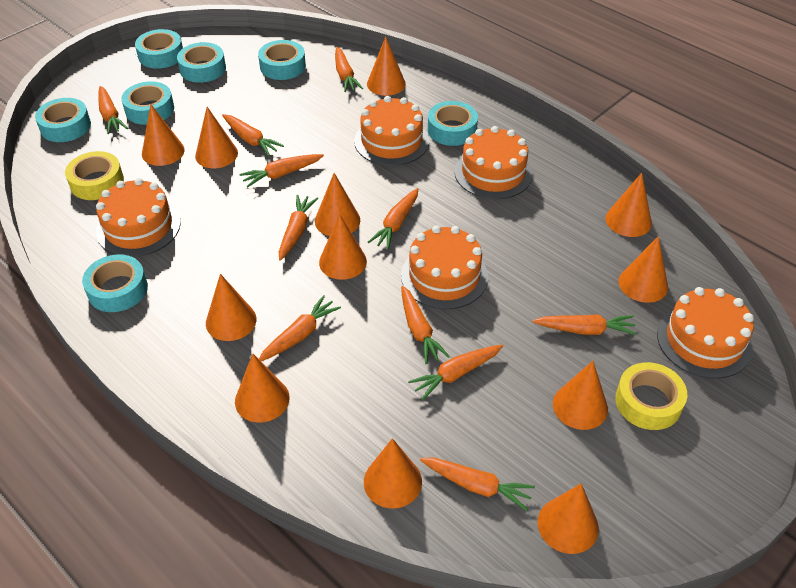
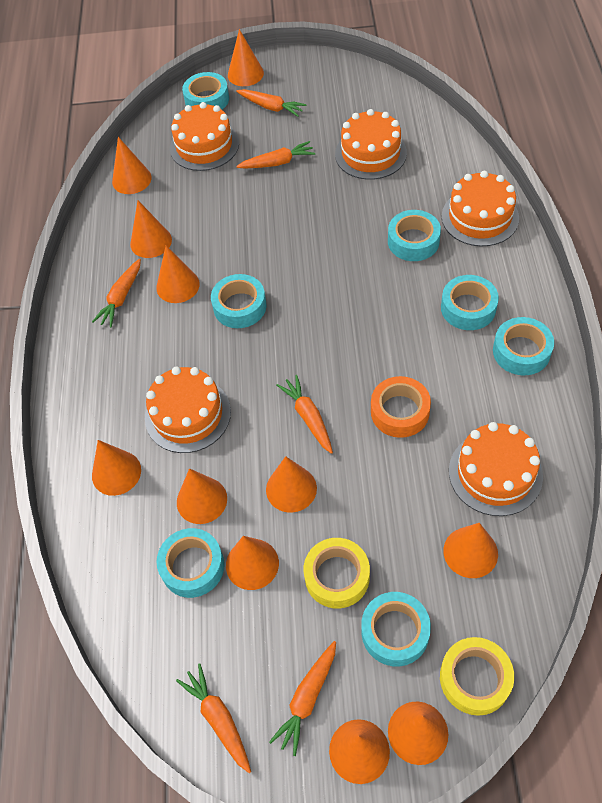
orange carrot: [98,86,128,134] [222,114,284,156] [239,154,324,188] [259,295,341,361] [279,195,318,261] [335,47,363,92] [368,188,418,250] [401,286,450,364] [408,345,503,400] [420,458,535,511] [532,315,637,335] = 11 -> [92,258,141,327] [176,663,251,773] [236,89,306,117] [236,141,315,168] [269,641,336,756] [276,375,333,454] = 6
orange cone: [142,104,185,166] [195,107,238,168] [206,274,257,341] [235,354,290,423] [315,173,360,236] [319,214,367,280] [364,438,422,508] [367,37,406,96] [538,483,599,554] [553,361,608,430] [606,173,652,237] [619,236,668,303] = 12 -> [92,440,141,496] [112,137,152,194] [130,201,172,258] [156,246,200,303] [177,468,227,524] [226,536,279,590] [228,29,264,86] [266,456,317,513] [329,719,390,784] [388,701,448,765] [443,523,498,578] = 11
orange tape: none = 0 -> [371,376,431,438] = 1

